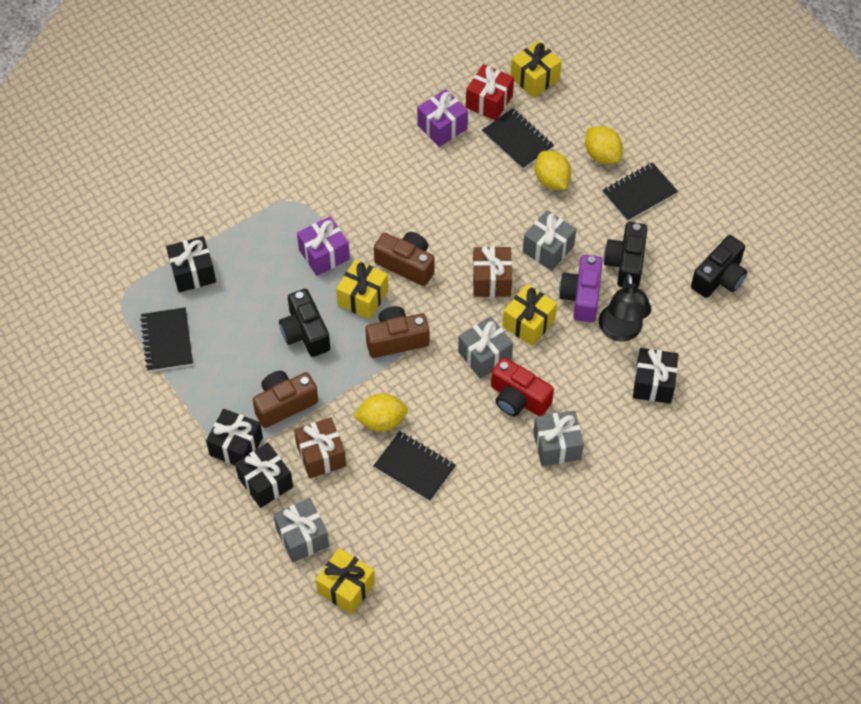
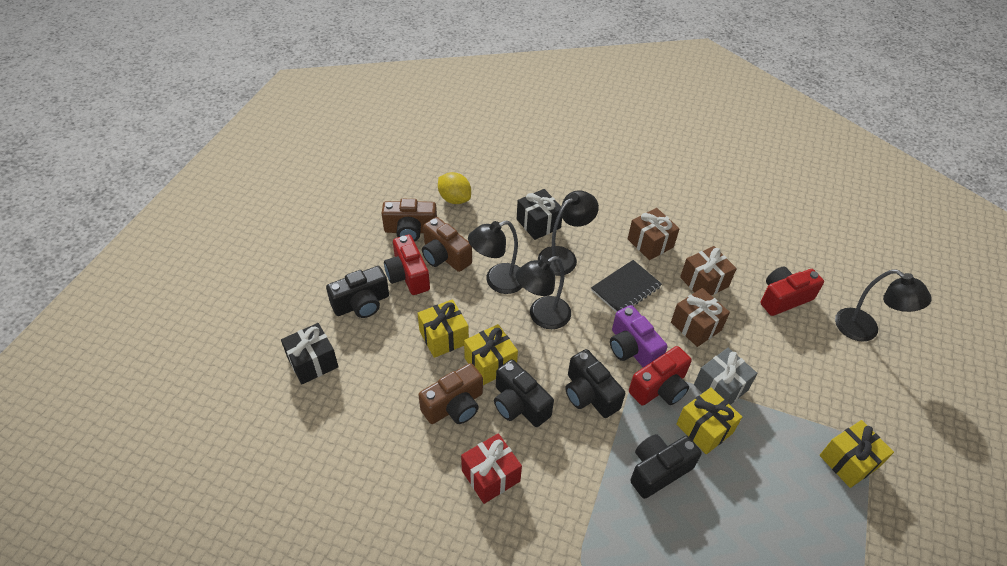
black camera: [279,289,330,357] [604,222,648,288] [691,235,747,298] = 3 -> [326,266,389,318] [494,359,554,427] [565,349,625,418] [630,434,701,499] = 4
black gift: [166,236,216,292] [206,409,263,465] [235,443,293,508] [633,348,679,404] = 4 -> [281,323,338,384] [517,189,562,240] = 2
black lamp: [599,274,651,341] = 1 -> [468,221,523,294] [516,256,571,329] [538,190,599,276] [835,269,932,342] = 4
black notebook: [140,307,193,372] [373,431,456,501] [482,108,554,169] [602,162,678,222] = 4 -> [591,260,662,312] = 1
brown gift: [294,417,346,478] [473,246,512,297] = 2 -> [628,208,680,260] [671,288,730,347] [680,246,737,296] = 3
grey gift: [273,498,329,562] [458,317,513,379] [523,210,576,271] [533,410,584,466] = 4 -> [694,348,758,405] = 1
purple gift: [297,216,350,276] [417,89,468,147] = 2 -> none = 0
red camera: [491,357,554,416] = 1 -> [384,235,430,295] [629,346,692,406] [760,267,824,316] = 3
yellow lemon: [354,393,408,432] [535,151,571,190] [585,126,623,164] = 3 -> [438,172,471,204] = 1

